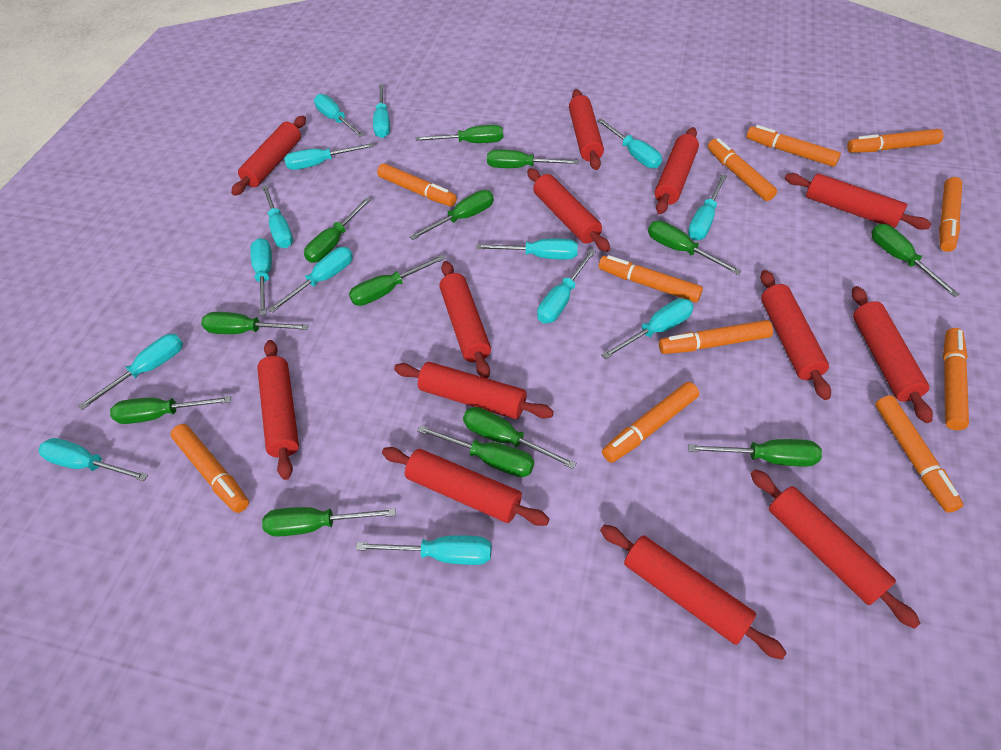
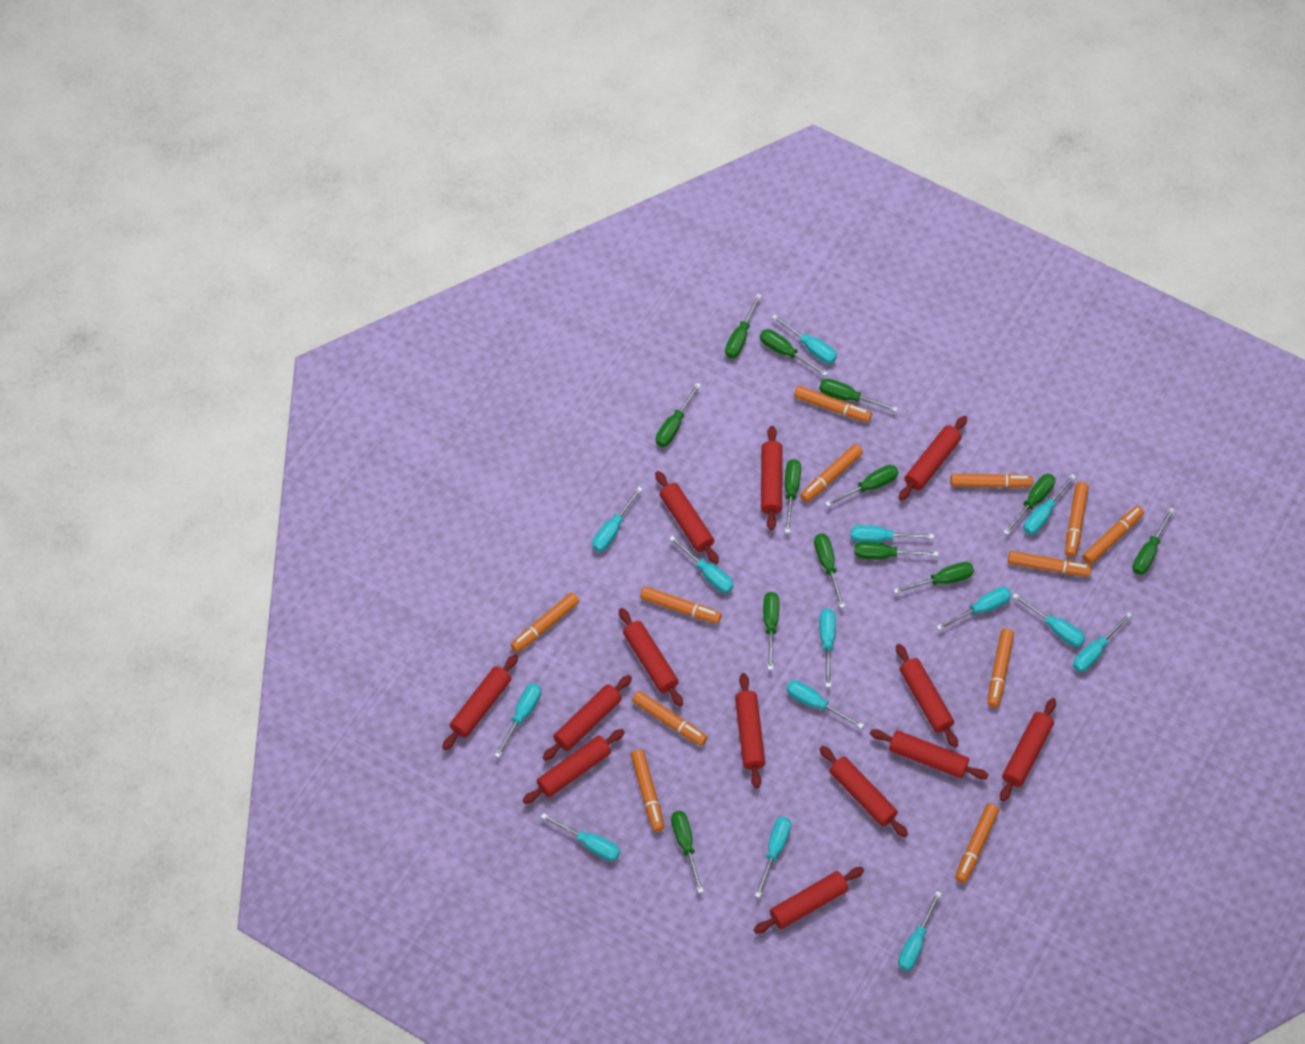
orange marker: [170,424,249,513] [377,163,457,206] [599,255,703,303] [602,382,699,463] [659,320,773,354] [708,138,777,201] [747,125,841,167] [847,129,943,153] [875,395,963,513] [939,177,962,252] [943,328,969,430] = 11 -> [511,592,579,652] [631,750,664,832] [632,691,707,746] [640,586,722,624] [794,386,872,422] [800,444,863,502] [950,474,1033,488] [955,803,999,883] [988,629,1014,708] [1008,551,1092,577] [1065,482,1089,557] [1082,506,1144,565] = 12

